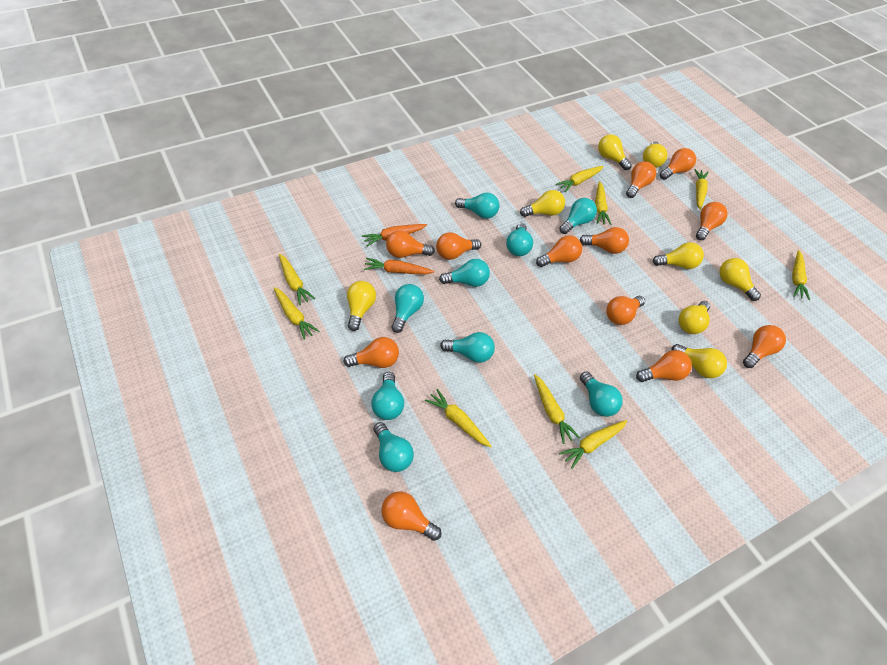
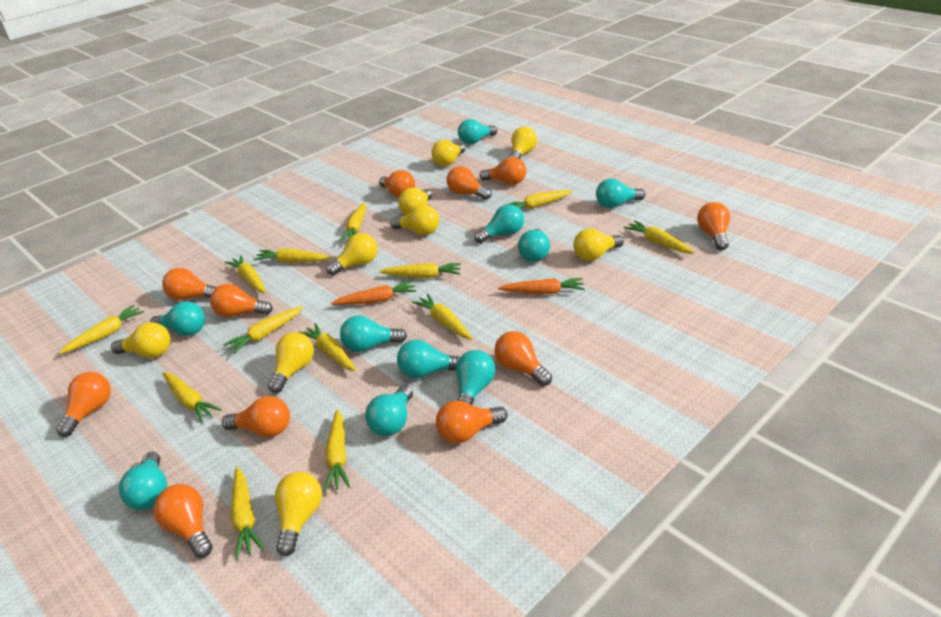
orange light bulb: [344,337,399,368] [381,491,442,541] [386,230,435,258] [436,232,481,260] [536,235,582,267] [579,227,629,254] [606,296,645,325] [626,161,656,198] [636,350,692,382] [660,148,696,180] [696,202,728,240] [743,325,786,368] = 12 -> [56,372,111,437] [154,484,213,558] [162,268,216,300] [210,283,273,317] [222,396,290,437] [379,170,415,198] [436,400,507,444] [446,166,492,200] [479,157,526,185] [494,331,552,386] [697,202,730,250] = 11
turquoise light bulb: [371,372,404,420] [374,422,414,472] [391,284,424,333] [439,259,490,287] [440,332,495,363] [455,193,499,219] [506,223,533,256] [559,198,597,234] [580,371,623,417] = 9 -> [119,452,167,510] [150,301,205,336] [340,316,407,352] [365,385,413,436] [397,340,460,378] [456,350,495,405] [458,119,498,144] [474,204,524,243] [518,229,550,262] [596,179,645,208] = 10
yellow carrot: [274,287,319,340] [279,254,315,305] [425,389,492,447] [534,374,580,444] [556,166,604,192] [559,420,627,469] [595,181,612,225] [694,169,708,210] [792,250,810,300] = 9 -> [59,305,144,354] [162,372,222,423] [223,306,303,354] [225,255,266,294] [231,467,264,559] [254,248,331,263] [299,323,356,371] [324,409,350,492] [339,202,366,241] [379,263,461,278] [412,294,473,340] [505,190,573,209] [623,220,695,254] = 13
yellow light bulb: [347,281,376,331] [520,190,565,217] [598,134,632,170] [643,141,667,168] [653,242,704,269] [672,344,727,378] [679,301,710,334] [719,258,761,301] = 8 -> [111,322,170,358] [268,332,314,393] [275,472,322,556] [326,233,377,275] [390,205,439,235] [398,188,432,215] [432,140,466,166] [510,127,537,159] [573,228,624,261] = 9

